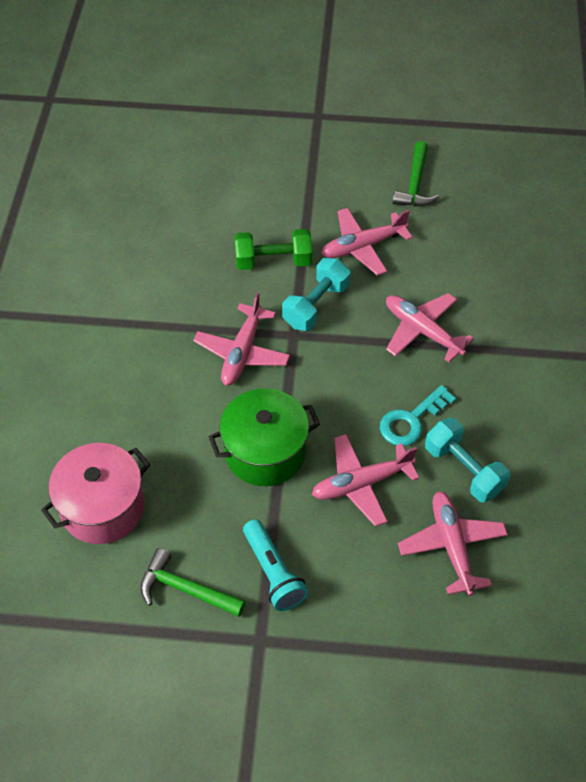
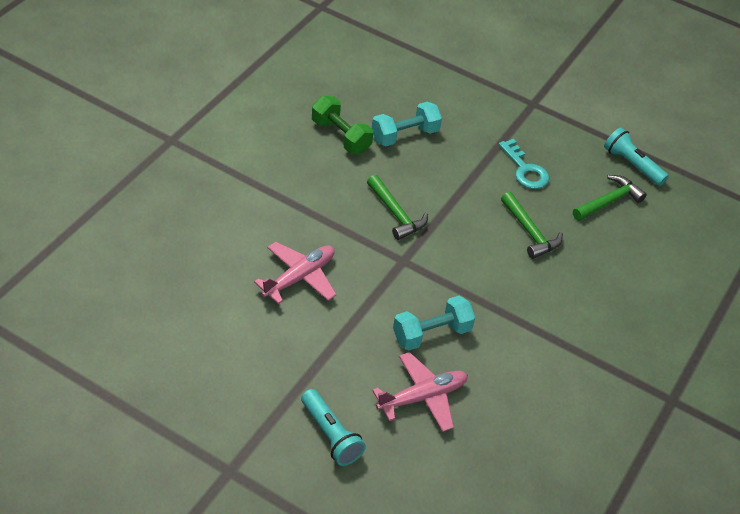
green hammer: [140,548,246,617] [393,141,439,206] = 2 -> [367,175,428,240] [501,192,563,259] [573,175,647,221] = 3
green pot: [209,388,320,486] = 1 -> none = 0
pink plane: [193,292,290,386] [312,434,419,527] [321,208,413,275] [386,293,474,362] [398,491,508,596] = 5 -> [254,242,337,304] [372,352,468,432] = 2
pink pot: [41,443,150,544] = 1 -> none = 0
turquoise flashlight: [243,519,308,611] = 1 -> [301,389,366,466] [604,127,669,186] = 2

